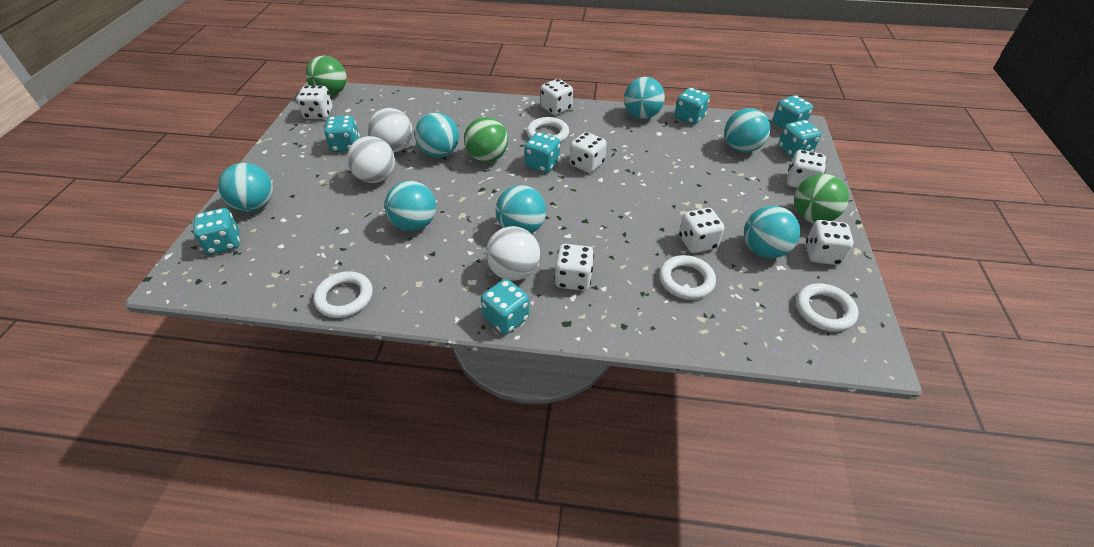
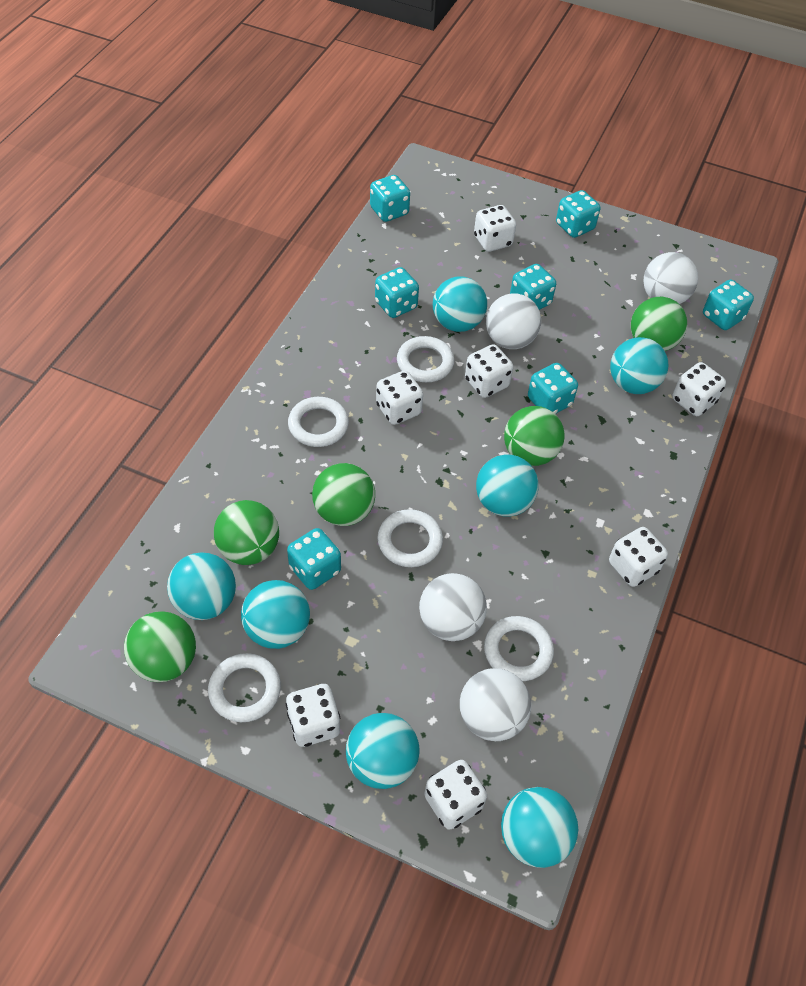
green ball: [305,56,347,96] [464,117,508,162] [794,174,849,223] = 3 -> [124,611,196,682] [214,500,279,565] [312,463,375,526] [504,406,564,466] [631,297,687,351] = 5
white ball: [347,136,395,183] [368,108,413,152] [486,226,540,281] = 3 -> [419,573,487,641] [460,668,531,741] [486,293,541,349] [644,252,698,304] = 4
white ring: [313,271,373,318] [526,117,569,143] [659,255,716,300] [796,283,858,332] = 4 -> [208,653,281,722] [288,397,349,447] [377,509,443,567] [397,336,454,382] [484,616,554,681] = 5

